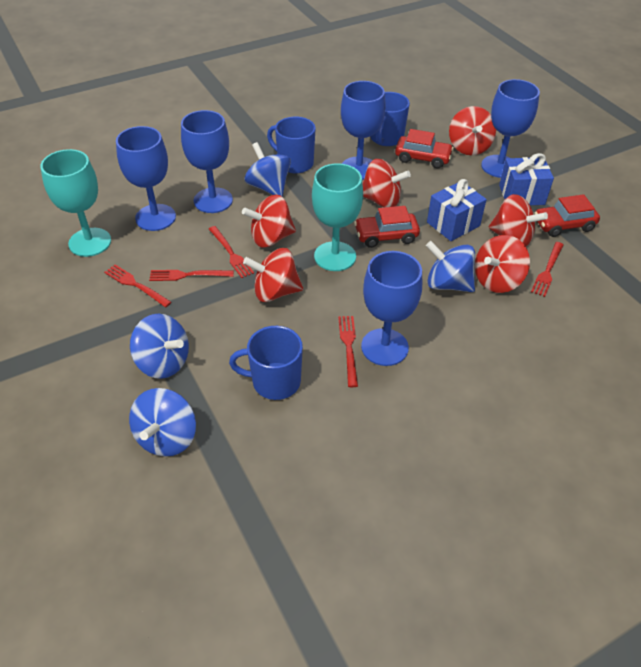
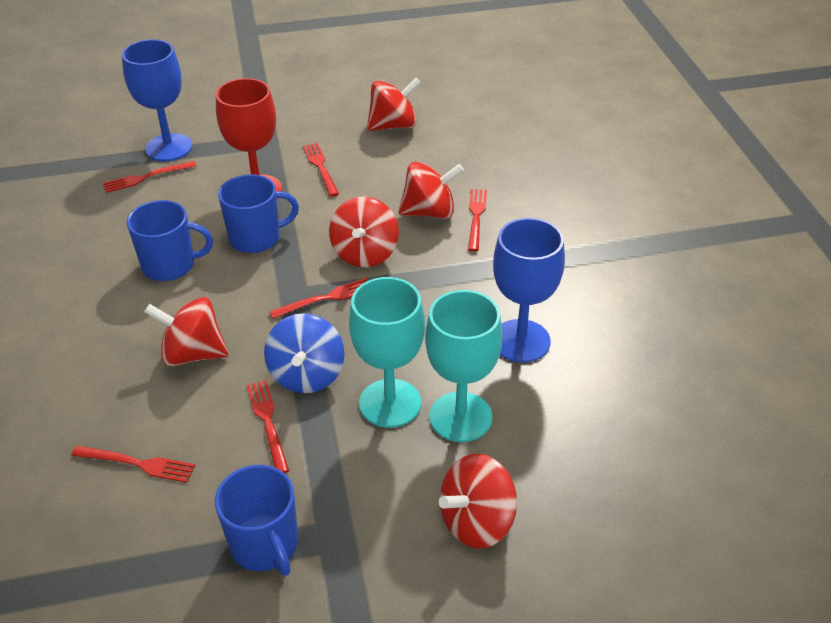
blue gift: [427,179,487,241] [499,153,554,205] = 2 -> none = 0
blue goblet: [116,126,176,231] [181,110,233,213] [341,81,386,180] [361,251,422,366] [481,79,540,178] = 5 -> [122,39,192,161] [493,218,565,363] = 2
blue spinning top: [129,388,196,457] [130,314,189,379] [245,142,291,197] [426,241,475,292] = 4 -> [264,313,345,393] = 1
red car: [354,206,420,248] [395,129,454,169] [534,194,600,237] = 3 -> none = 0
red fork: [104,265,172,307] [149,270,234,281] [209,226,254,278] [338,316,358,387] [531,242,564,297] = 5 -> [71,446,196,483] [103,161,197,193] [247,380,289,473] [269,277,368,319] [303,143,339,197] [468,189,487,251] = 6
red goblet: none = 0 -> [216,78,282,191] = 1
red spinning top: [242,195,296,248] [243,248,303,302] [362,159,411,208] [449,106,496,155] [475,235,530,293] [489,194,548,247] = 6 -> [144,297,229,366] [329,197,399,267] [367,77,421,131] [398,162,464,219] [439,453,517,548] = 5

